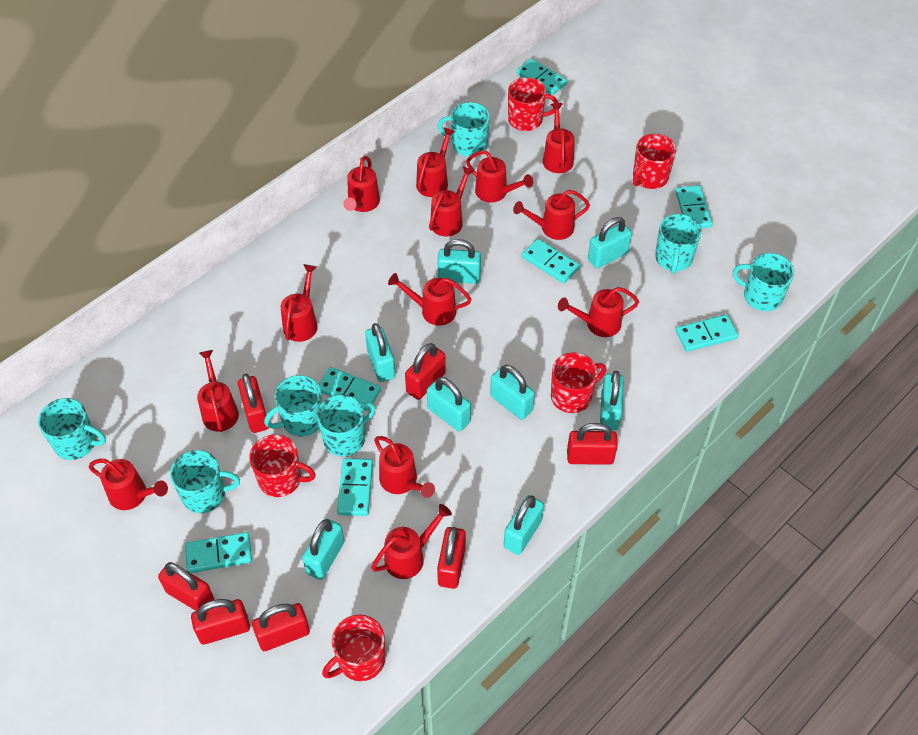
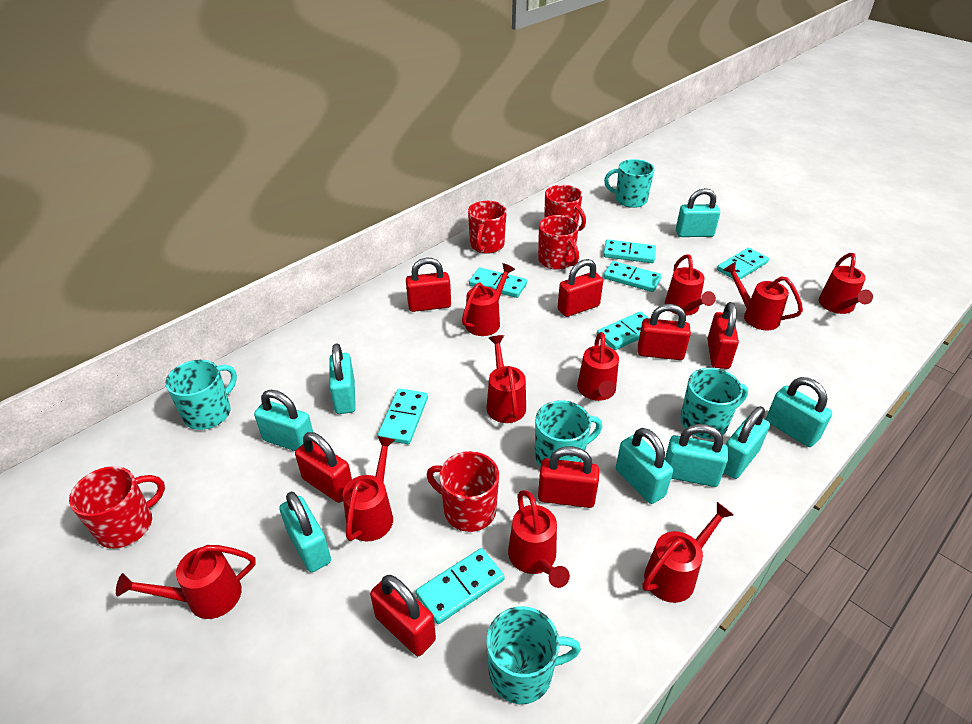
red watering can: [89,459,168,510] [197,350,239,432] [281,264,318,342] [343,156,380,212] [371,504,452,579] [374,436,435,498] [388,273,471,326] [416,127,456,197] [429,166,474,236] [466,151,533,202] [513,190,590,240] [543,103,575,173] [558,287,639,337] = 13 -> [116,545,256,619] [343,436,395,542] [462,263,515,336] [487,335,526,423] [508,490,570,588] [577,332,619,401] [642,502,733,603] [665,254,716,316] [723,262,803,331] [819,253,873,314] = 10
turquoise mug: [38,398,106,460] [170,450,240,513] [264,375,322,437] [317,395,376,456] [438,102,490,157] [655,214,701,274] [733,253,794,311] = 7 -> [165,360,237,430] [486,606,581,704] [535,400,602,467] [604,159,654,208] [680,368,748,439] = 5

